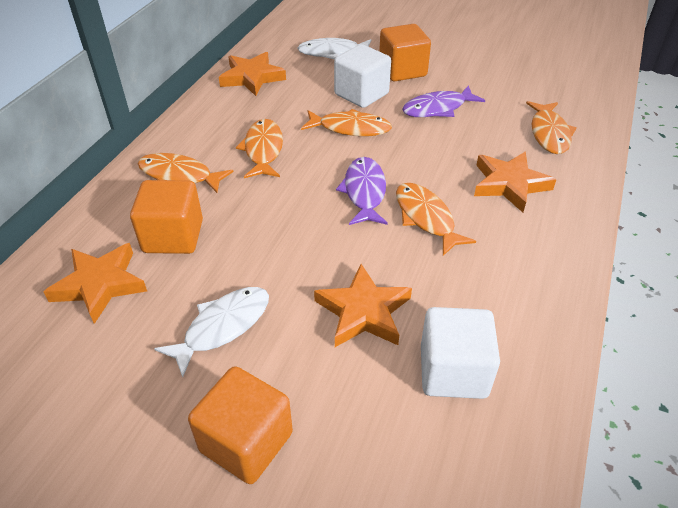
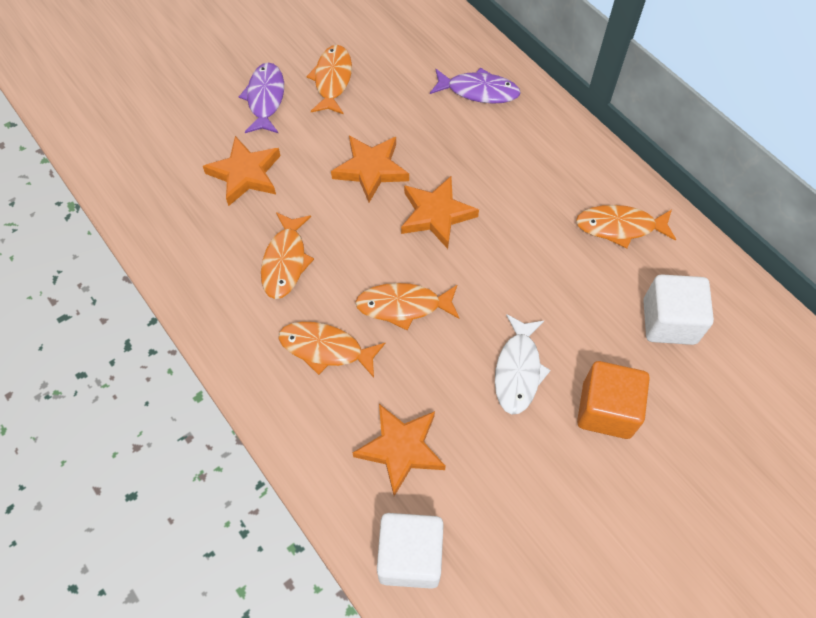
orange cube: [130,180,203,254] [188,366,293,484] [379,24,431,81] = 3 -> [577,361,650,439] = 1
white fish: [154,287,269,377] [297,38,371,60] = 2 -> [495,314,551,414] = 1

